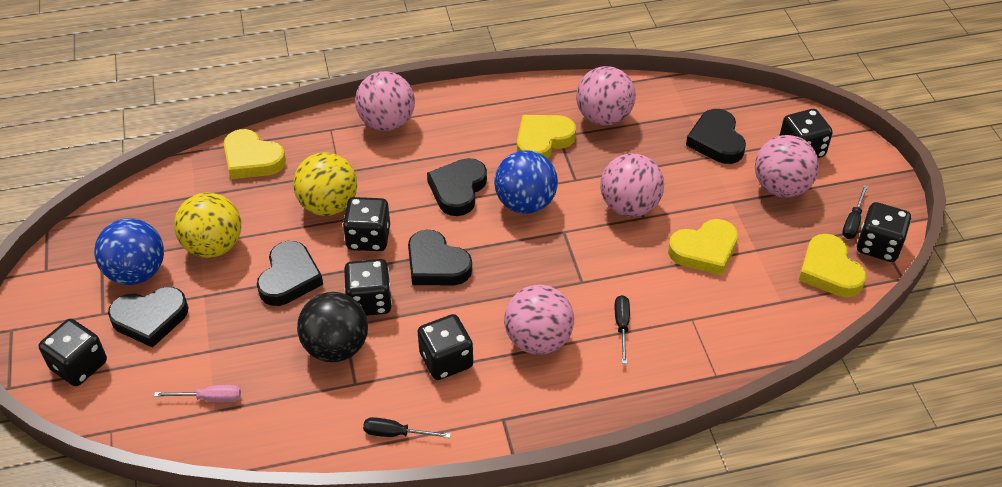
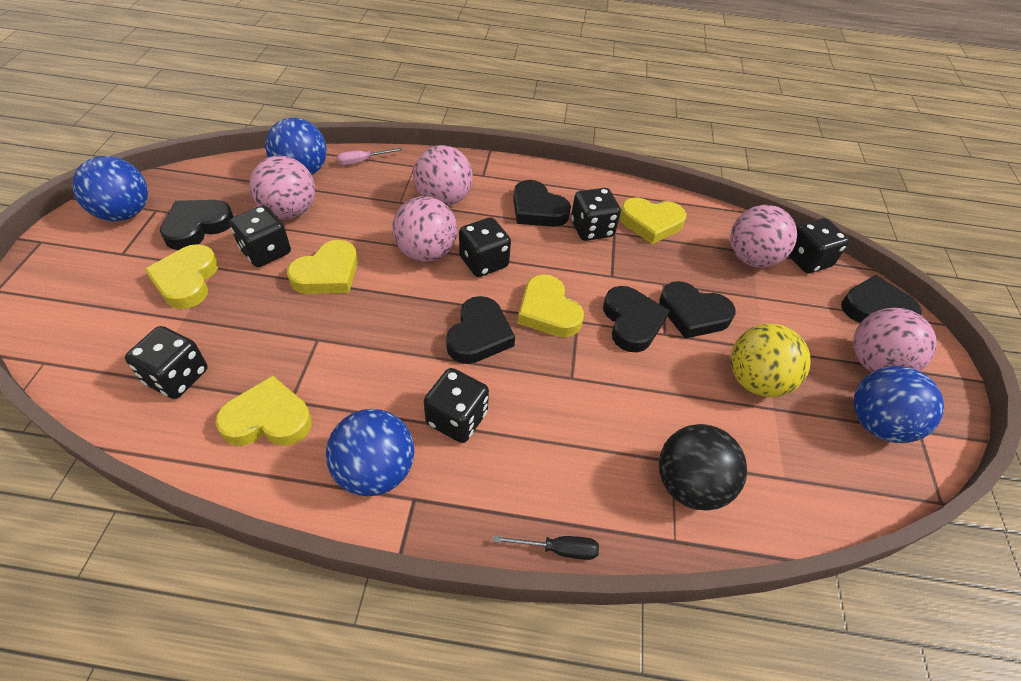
black heart: [108,287,188,348] [257,241,323,306] [408,230,472,285] [427,158,487,216] [686,109,746,164] = 5 -> [160,200,234,250] [446,296,515,364] [513,180,571,227] [603,286,670,352] [659,281,736,339] [841,275,922,323] = 6
black screwdriver: [363,417,451,438] [615,295,630,364] [842,185,868,239] = 3 -> [493,536,599,560] = 1
blue ball: [94,218,164,285] [494,150,558,214] = 2 -> [72,156,148,221] [265,118,327,175] [326,409,414,496] [854,366,944,443] = 4
yellow ball: [174,193,241,258] [293,153,357,216] = 2 -> [731,323,811,397] = 1
yellow heart: [224,129,286,179] [517,115,576,159] [668,219,738,275] [799,234,866,297] = 4 -> [144,244,218,309] [215,375,312,446] [287,240,358,294] [517,274,584,337] [620,198,687,244] = 5

